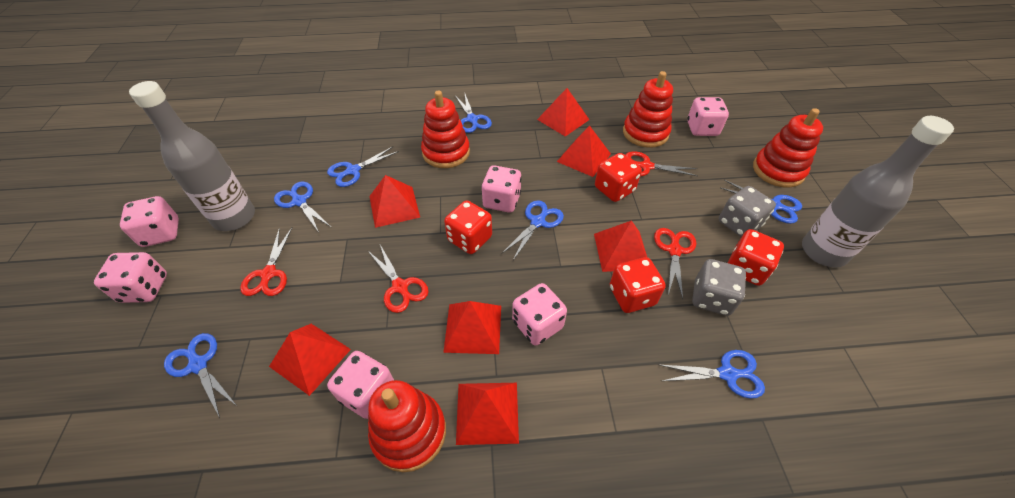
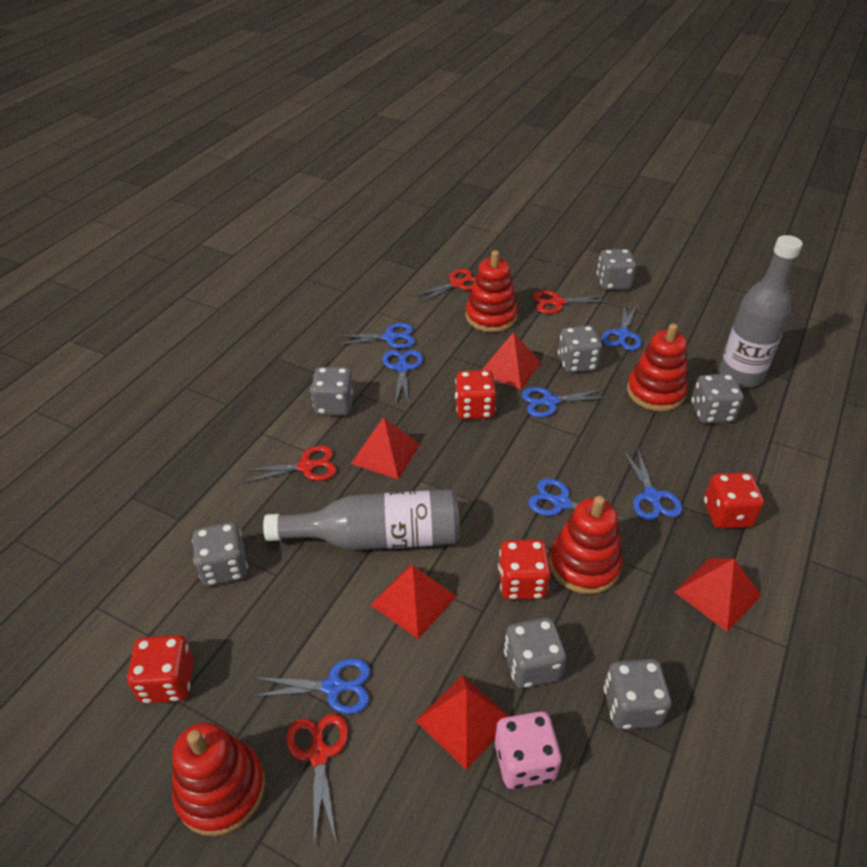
grey dice: [692,259,746,316] [719,186,776,237] = 2 -> [192,522,248,586] [311,367,354,415] [504,617,567,688] [558,326,602,373] [597,249,636,290] [604,659,671,729] [691,374,744,423] = 7
pink dice: [94,252,167,303] [120,196,179,247] [327,351,394,419] [481,165,522,213] [512,283,567,346] [687,97,729,136] = 6 -> [495,711,562,789] = 1
red pyramid: [269,324,351,396] [369,175,420,228] [443,301,501,354] [456,383,519,445] [537,88,589,136] [557,126,611,177] [594,220,647,272] = 7 -> [351,418,420,480] [371,565,457,639] [416,675,510,770] [482,332,541,389] [675,558,762,632] = 5

